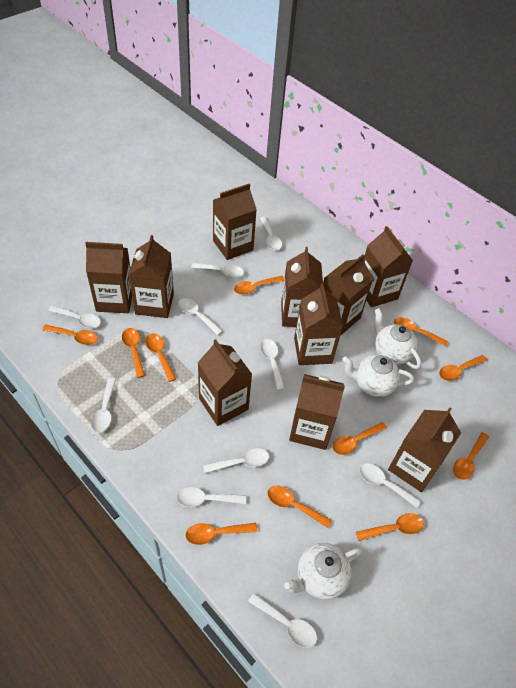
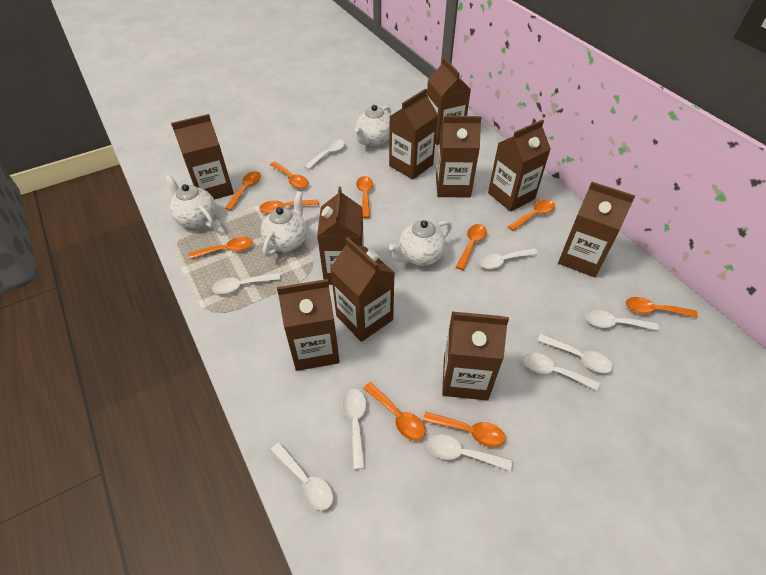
orange spoon: [42,325,98,345] [122,328,145,378] [145,333,176,382] [185,523,257,545] [234,276,284,295] [267,486,332,528] [332,422,387,455] [356,513,424,541] [394,317,448,346] [439,355,487,381] [453,432,489,480] = 11 -> [188,237,253,259] [225,171,261,210] [259,200,319,214] [270,162,308,189] [356,176,373,218] [363,382,425,441] [423,412,505,447] [456,224,487,270] [508,200,555,231] [626,297,698,318] = 10
white spoon: [48,305,101,328] [91,379,116,433] [177,487,246,507] [178,298,223,335] [191,263,244,278] [203,448,269,473] [248,593,317,648] [260,217,282,250] [260,339,285,390] [359,463,421,508] = 10 -> [212,273,281,294] [270,442,333,510] [304,139,345,170] [342,389,366,469] [427,434,512,471] [478,248,538,269] [523,352,600,391] [537,334,613,373] [586,310,659,331] = 9
white teapot: [284,543,362,600] [342,355,414,397] [374,308,421,369] = 3 -> [165,175,216,228] [261,191,307,257] [355,105,391,146] [389,220,452,266] = 4

